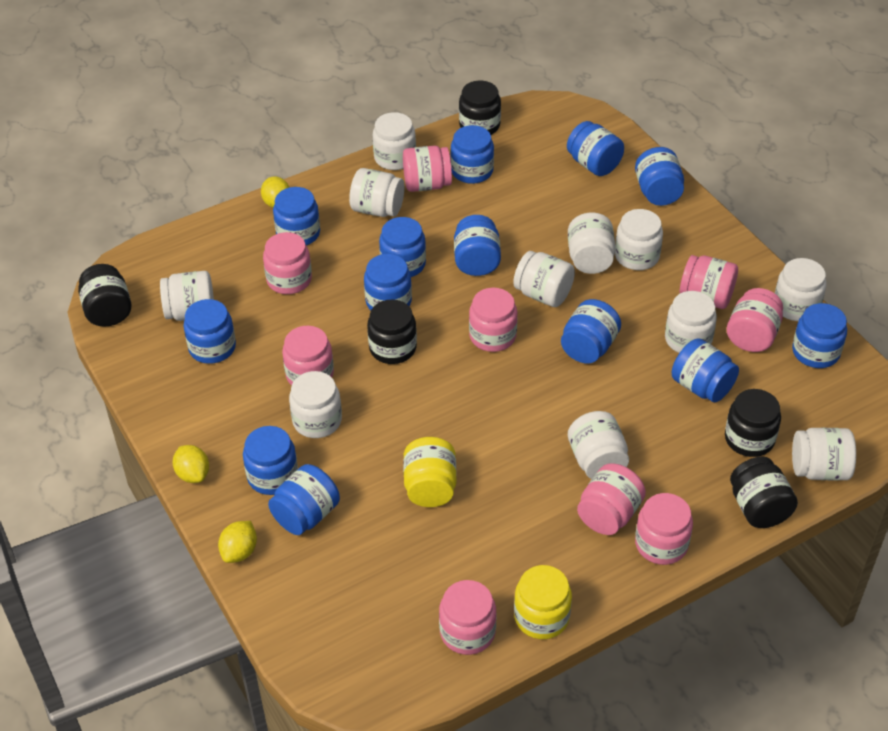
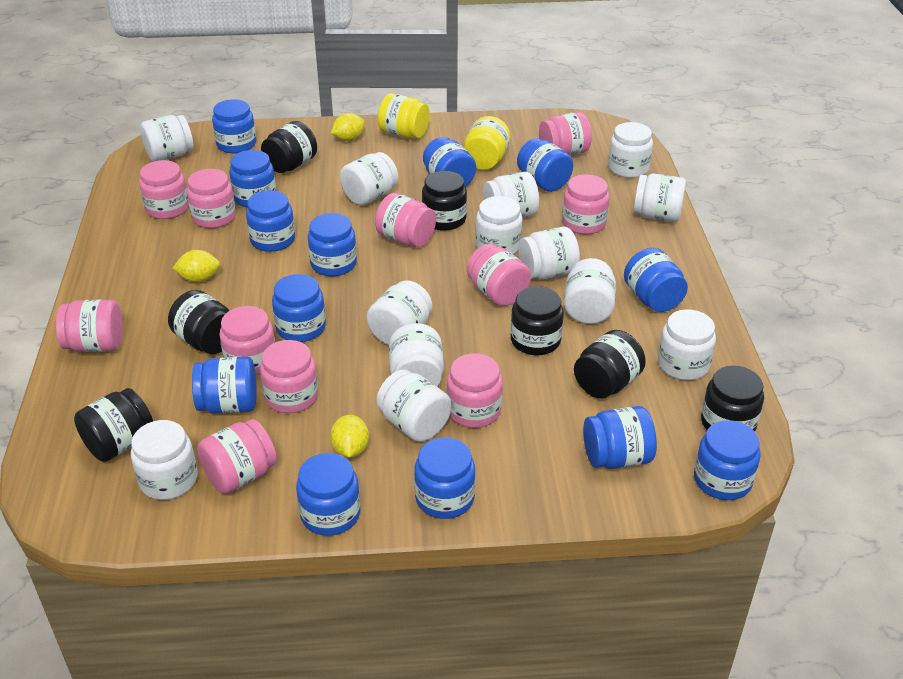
black jar: [78,264,132,327] [367,299,417,364] [459,81,501,135] [725,389,781,457] [730,457,798,528] = 5 -> [74,388,153,462] [168,290,230,354] [261,121,317,173] [422,171,467,231] [511,286,564,355] [574,330,646,399] [701,366,764,431] = 7
pink jar: [263,232,312,294] [282,326,334,386] [403,146,452,192] [439,580,496,655] [469,288,518,352] [577,463,646,535] [635,493,693,565] [680,255,738,309] [727,288,783,352] = 9 -> [56,299,123,352] [139,160,189,219] [187,169,236,228] [197,419,277,494] [220,306,275,375] [260,340,318,413] [375,193,436,247] [447,353,503,428] [467,244,531,306] [539,112,592,155] [562,174,609,235] = 11
white jar: [160,271,214,321] [289,371,342,438] [349,168,405,217] [373,112,416,170] [513,251,575,307] [568,212,615,274] [568,411,629,479] [615,209,663,270] [665,291,717,353] [775,258,826,321] [792,428,856,481] = 11 -> [131,420,198,500] [140,115,193,162] [340,152,398,205] [367,280,432,345] [376,369,451,442] [389,323,444,386] [475,196,523,254] [483,172,539,218] [519,227,580,279] [564,258,616,324] [608,122,653,178] [634,173,686,222] [658,309,716,380] = 13

